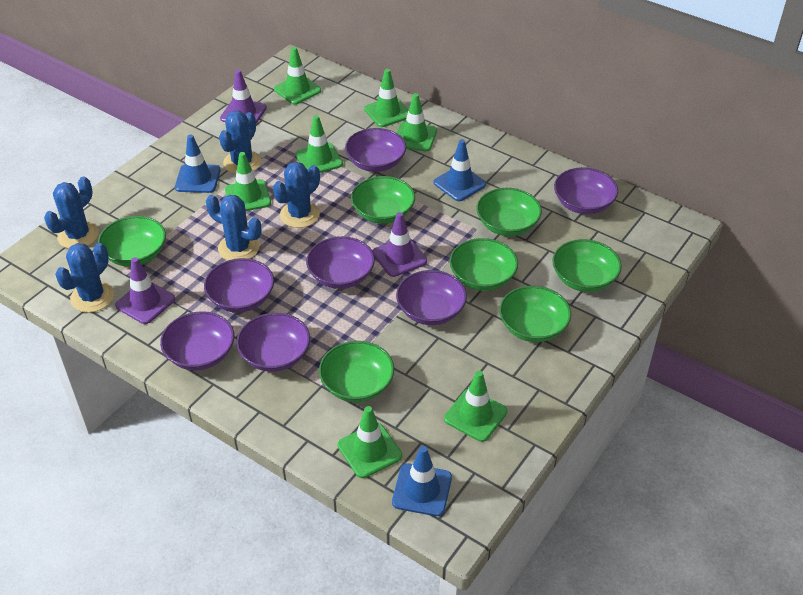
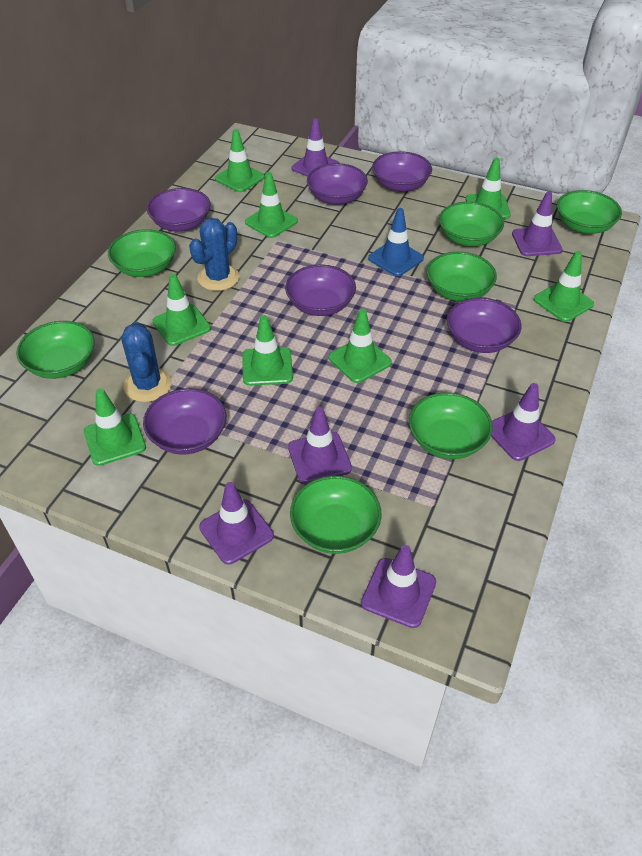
blue cactus: [44,177,99,249] [55,243,114,313] [206,195,261,261] [219,111,261,174] [273,162,320,228] = 5 -> [121,322,172,402] [189,218,239,291] = 2
blue traffic cone: [175,134,221,193] [392,446,452,516] [434,139,486,201] = 3 -> [368,208,424,276] = 1
green traffic cone: [225,152,271,211] [274,47,321,105] [295,115,343,173] [337,406,402,478] [364,69,408,127] [397,93,437,151] [444,371,508,442] = 7 -> [84,388,146,466] [152,274,211,346] [215,129,265,192] [242,315,293,386] [245,172,298,238] [329,309,392,383] [466,158,511,219] [533,251,594,322] = 8
purple bowl: [160,311,234,370] [204,258,274,313] [236,313,310,372] [306,236,375,289] [345,128,406,172] [396,270,467,325] [554,167,618,214] = 7 -> [143,388,226,455] [147,188,211,231] [285,265,356,316] [307,163,368,205] [372,151,432,192] [447,298,522,353] = 6
purple traffic cone: [115,257,175,324] [220,70,267,124] [373,212,427,277] = 3 -> [199,482,274,564] [288,407,352,484] [292,118,339,177] [361,545,436,628] [491,383,556,461] [512,192,563,256] = 6

